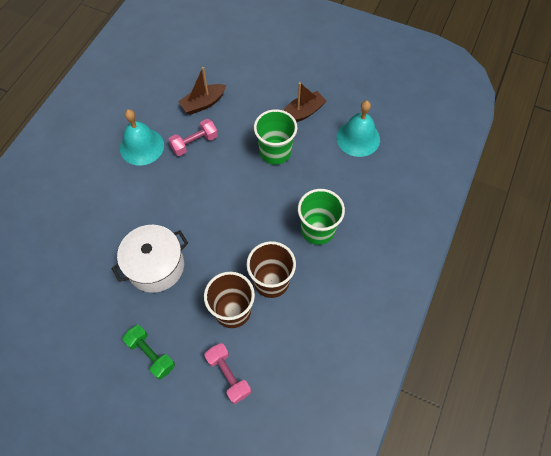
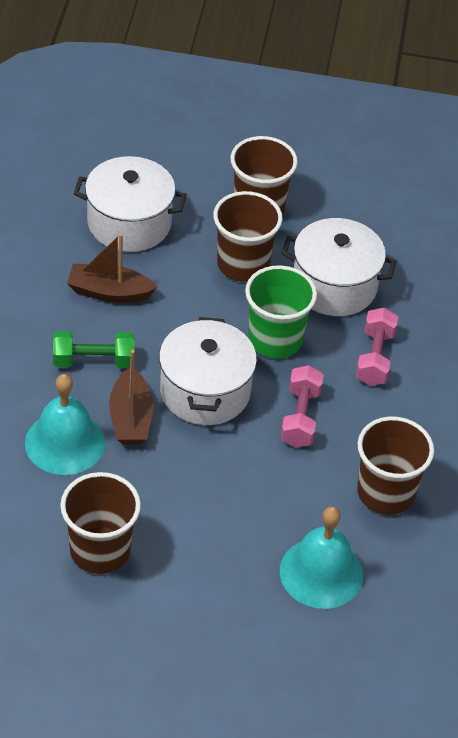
brown cup: [204,272,255,328] [246,241,296,298] = 2 -> [60,472,141,574] [213,191,283,282] [230,136,298,215] [357,416,434,515] = 4
green cup: [254,109,297,165] [298,189,345,245] = 2 -> [245,265,317,359] = 1
white pot: [111,225,188,293] = 1 -> [74,156,187,252] [159,317,257,425] [281,218,396,316] = 3

